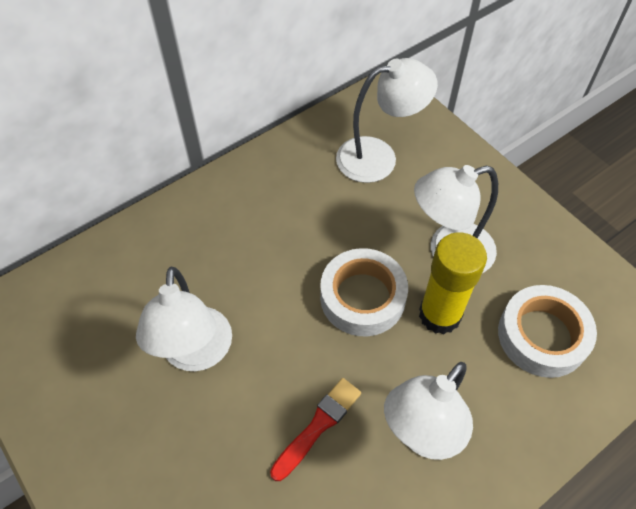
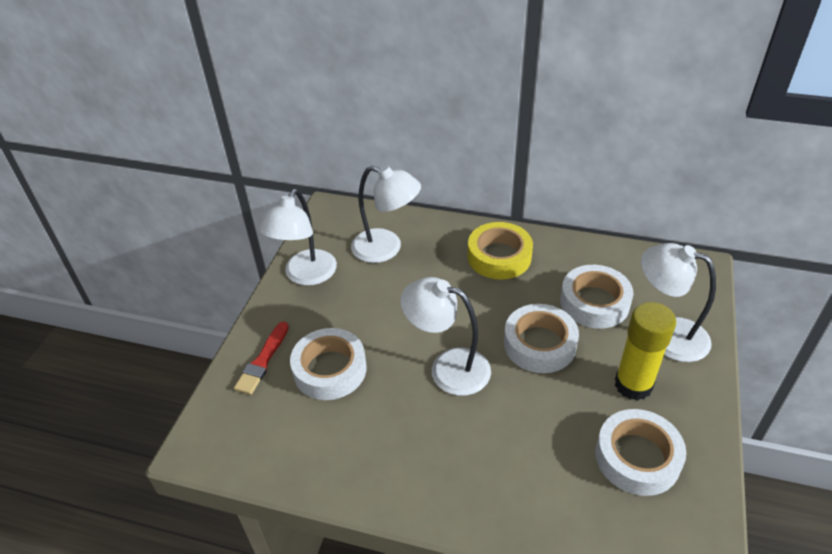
white tape: [320,248,408,336] [498,285,597,378] = 2 -> [290,328,366,400] [504,304,579,373] [560,265,633,329] [596,409,686,496] = 4
yellow tape: none = 0 -> [468,222,533,279] = 1

